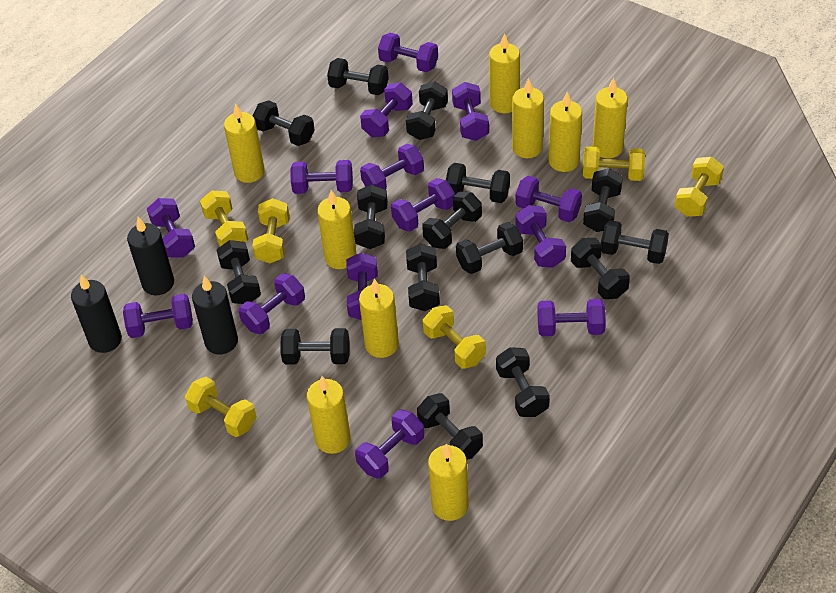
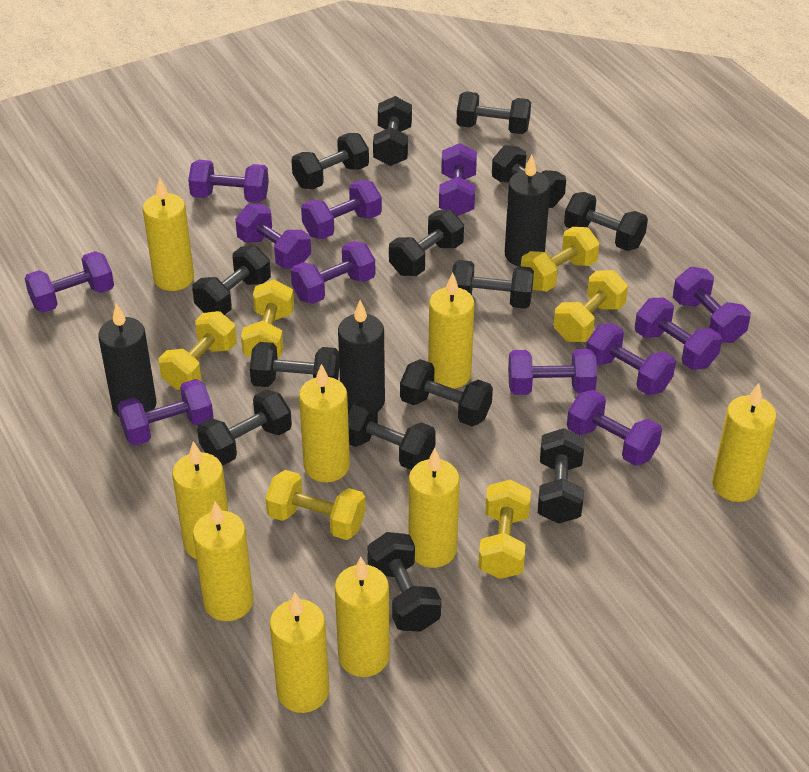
black dumbbell: [217,240,261,304] [253,100,315,146] [280,328,349,365] [327,58,389,95] [354,185,388,249] [406,81,448,140] [406,243,440,311] [417,393,483,460] [422,191,482,249] [446,163,510,203] [456,222,523,274] [496,347,550,417] [571,238,630,299] [583,169,623,232] [601,220,669,264] = 15 -> [192,246,271,315] [197,390,292,465] [250,342,339,387] [291,133,369,189] [348,399,436,470] [367,532,441,632] [373,96,412,166] [389,210,464,276] [400,359,493,427] [452,260,534,309] [456,91,531,134] [492,145,566,208] [538,428,584,524] [564,192,648,251] = 14
purple dumbbell: [123,294,193,338] [147,198,195,258] [239,273,305,334] [290,160,353,194] [346,253,378,320] [355,409,424,479] [360,83,413,137] [360,144,424,190] [378,33,438,72] [391,178,455,232] [452,82,489,141] [516,176,582,222] [516,205,566,268] [537,299,606,336] = 14 -> [25,251,114,313] [117,379,214,446] [188,160,269,203] [235,204,311,269] [291,241,376,304] [301,180,382,239] [439,143,477,216] [508,349,597,395] [567,390,662,466] [586,323,676,395] [635,297,722,370] [673,267,751,343] = 12

